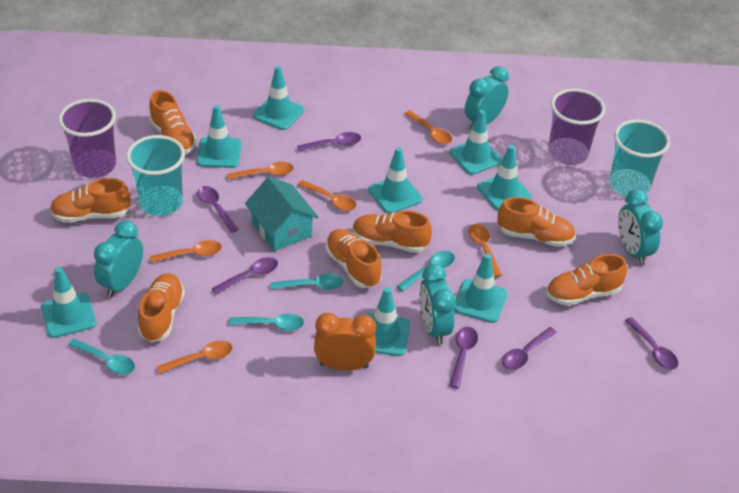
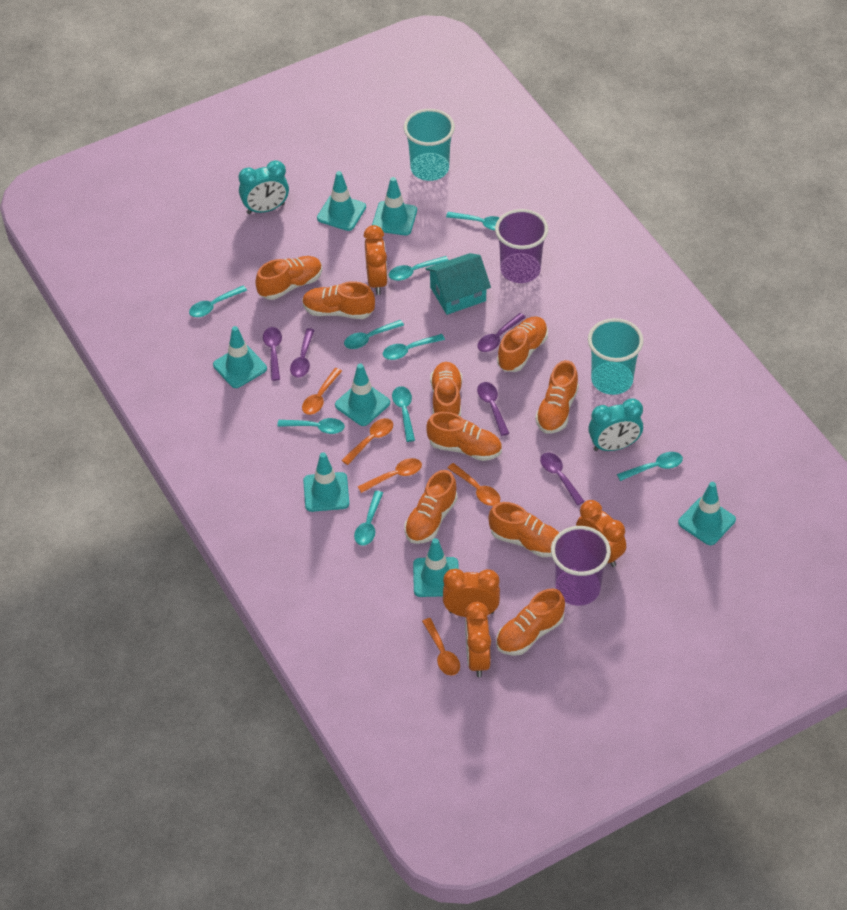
orange clock: [314,313,376,371] = 1 -> [364,225,388,295] [443,569,500,617] [465,601,491,677] [576,500,626,567] = 4
orange shoe: [50,178,131,223] [138,273,185,342] [149,90,197,154] [325,229,382,288] [353,210,432,253] [497,197,576,247] [546,254,627,306] = 7 -> [255,256,322,300] [302,281,375,319] [404,470,458,544] [426,412,502,461] [430,362,462,416] [488,502,559,557] [496,588,565,656] [497,316,548,372] [535,360,579,434] = 9
orange spoon: [150,240,222,263] [157,341,233,374] [227,162,294,180] [298,180,356,211] [405,110,452,144] [468,224,502,277] = 6 -> [302,368,342,415] [341,418,393,465] [357,458,422,493] [422,618,460,676] [448,463,500,506] = 5
purple spoon: [197,186,239,233] [212,257,278,294] [297,132,361,151] [449,327,478,388] [502,327,557,370] [625,317,678,370] = 6 -> [263,327,282,381] [290,328,314,378] [477,313,526,352] [477,382,509,436] [540,452,585,505] = 5
turquoise clock: [94,220,143,297] [419,264,456,345] [465,66,509,129] [618,189,663,265] = 4 -> [239,160,289,214] [588,398,643,451] = 2
turquoise spoon: [68,339,135,375] [229,314,304,331] [270,273,344,290] [397,251,455,292] = 4 -> [189,286,247,317] [277,418,345,434] [344,320,404,349] [354,491,383,546] [383,334,445,360] [389,256,448,281] [392,386,415,442] [446,212,500,231] [617,452,683,481] = 9
turquoise traffic cone: [41,267,96,338] [197,105,242,168] [253,66,304,130] [365,287,410,356] [368,147,423,213] [449,110,502,175] [454,254,508,323] [477,145,532,211] = 8 -> [213,326,267,388] [303,452,349,512] [317,171,366,231] [335,364,390,426] [372,177,417,235] [413,538,459,597] [678,482,736,545] = 7

